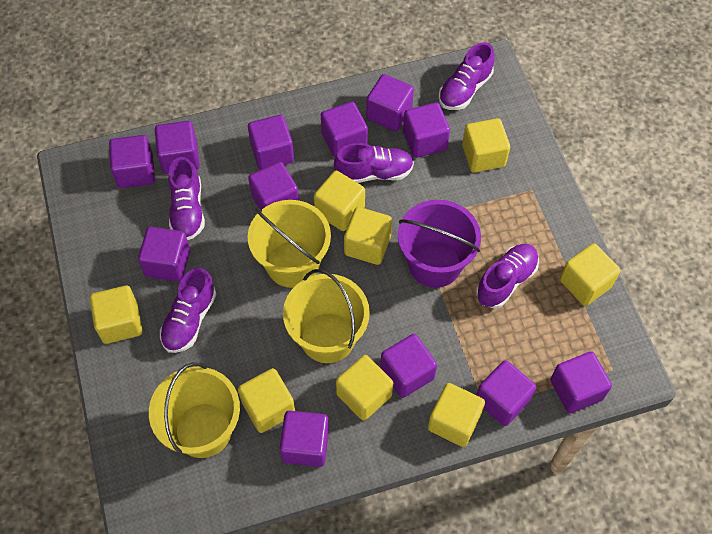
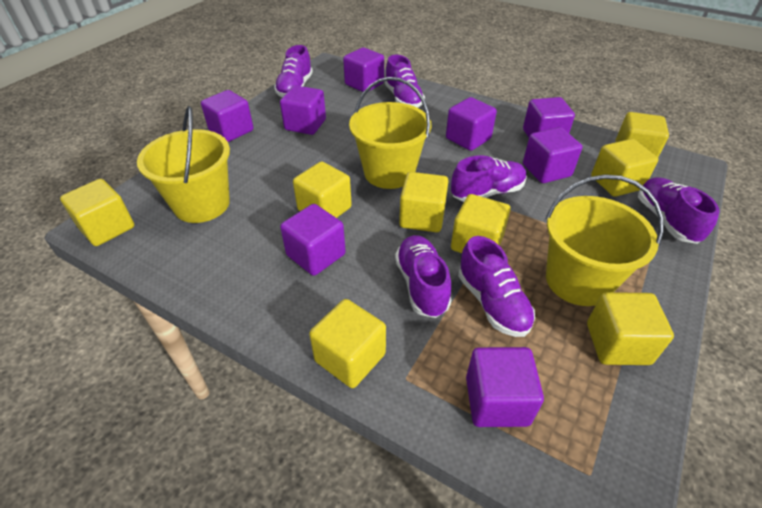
purple bucket: [398,200,481,288] = 1 -> none = 0
purple cube: [109,135,155,188] [138,227,190,282] [155,121,200,174] [248,115,294,170] [248,162,299,210] [280,411,329,467] [321,102,368,158] [366,74,414,131] [380,334,437,398] [403,102,450,158] [476,360,536,426] [550,351,612,413] = 12 -> [201,90,253,142] [280,85,326,135] [280,204,346,276] [343,47,384,92] [446,97,497,151] [466,347,544,427] [523,97,575,138] [523,127,582,183] = 8
purple shoe: [160,267,216,353] [168,157,205,240] [334,143,414,183] [439,42,495,110] [476,244,539,308] = 5 -> [274,45,313,97] [385,55,425,108] [395,235,451,318] [451,155,527,202] [458,236,535,337] [638,177,720,244] = 6

